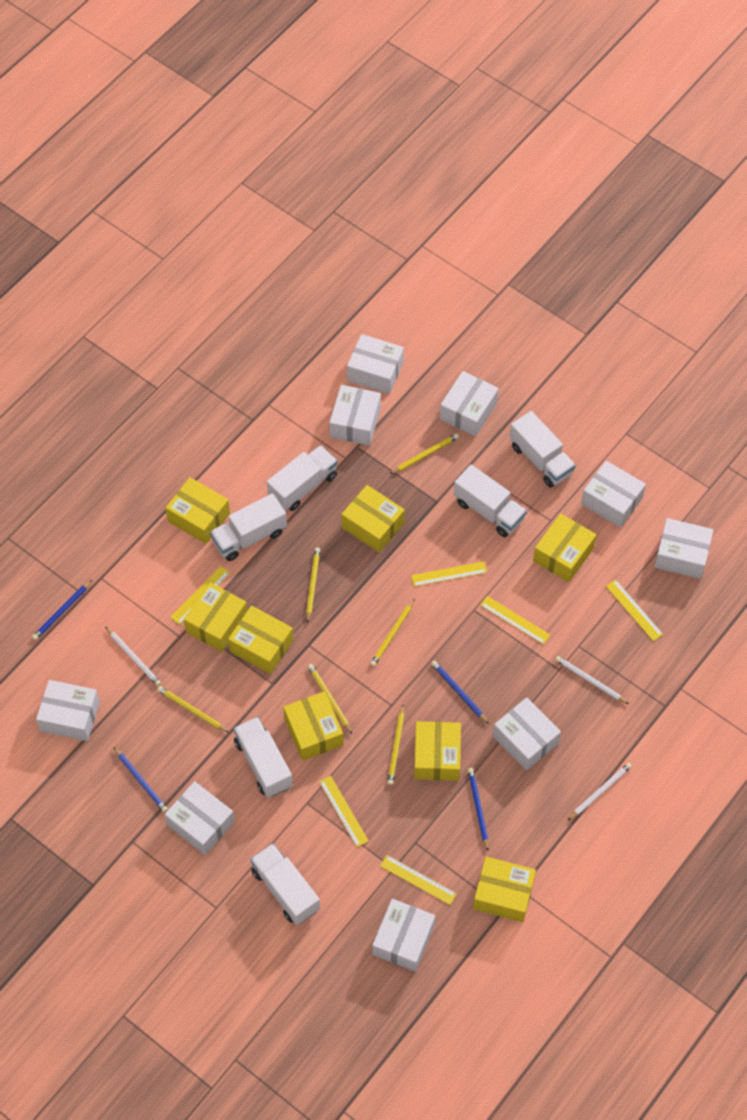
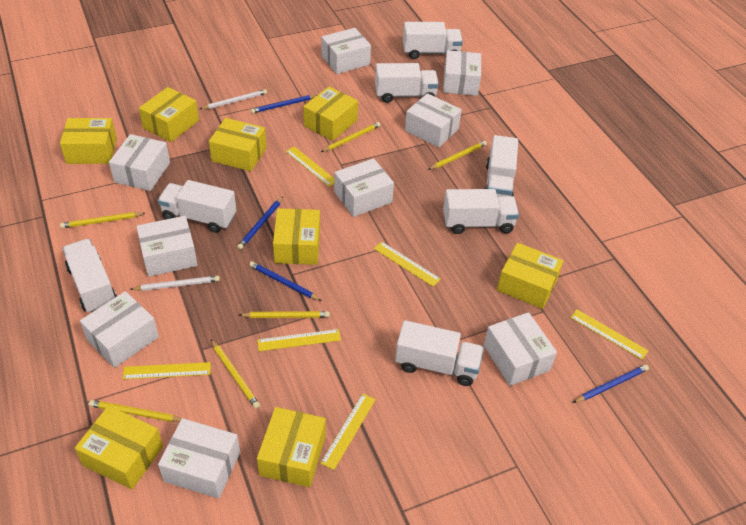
white pencil: [106,627,161,686] [555,656,629,704] [567,763,632,821] = 3 -> [130,276,220,291] [200,89,267,109] = 2
white truck: [210,493,287,561] [234,717,293,798] [250,843,320,925] [267,445,338,511] [454,465,527,537] [510,411,576,487] = 6 -> [62,239,117,312] [158,180,236,233] [375,63,439,103] [395,320,484,386] [403,22,463,59] [443,189,519,234] [485,135,518,197] = 7

